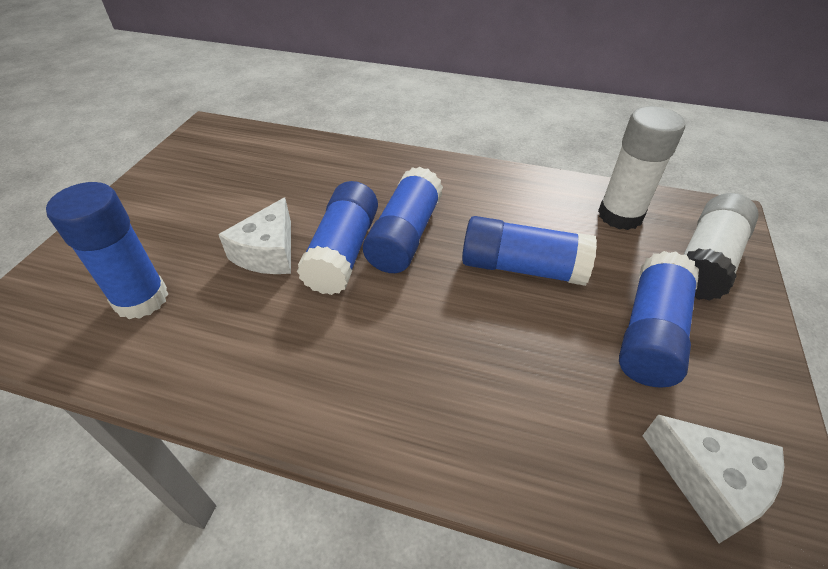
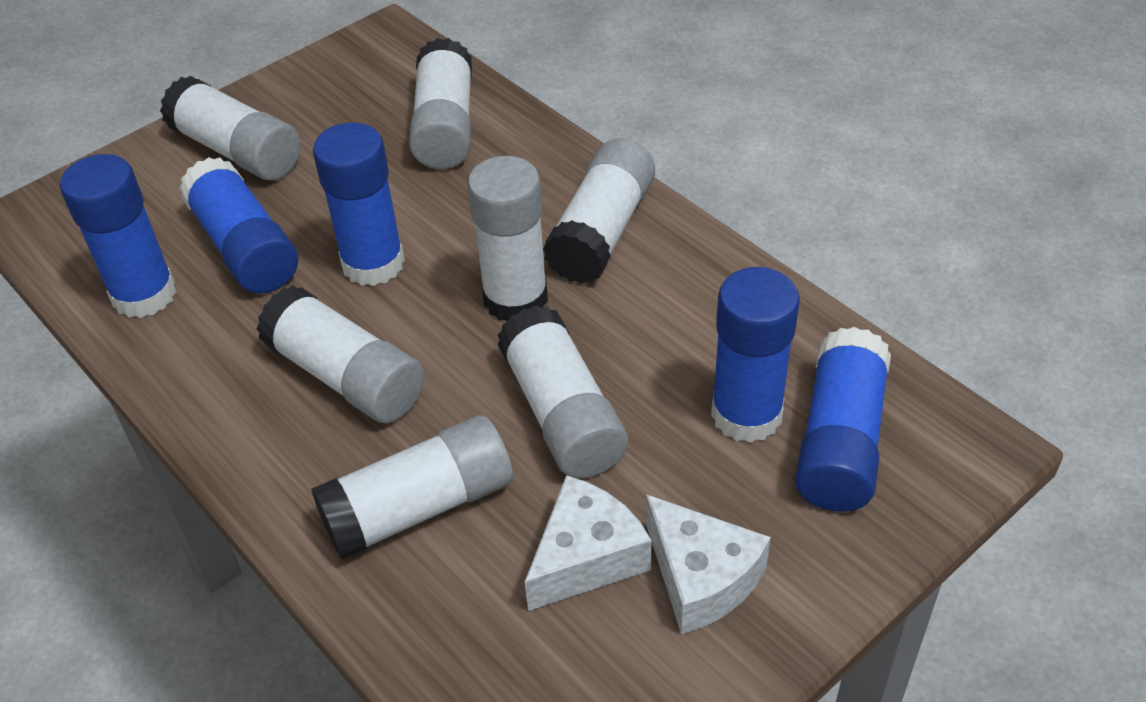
white glue stick: [598,106,685,230] [684,193,759,301] = 2 -> [160,76,300,181] [257,286,424,423] [311,415,513,560] [409,38,472,169] [467,156,548,321] [497,305,628,478] [543,138,655,284] = 7

